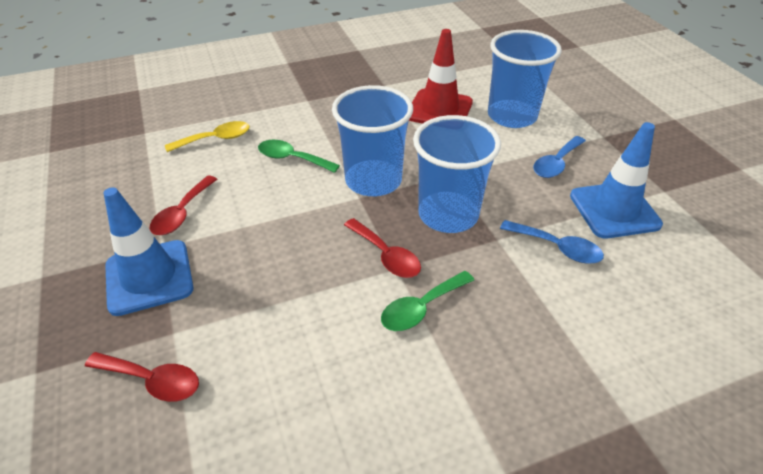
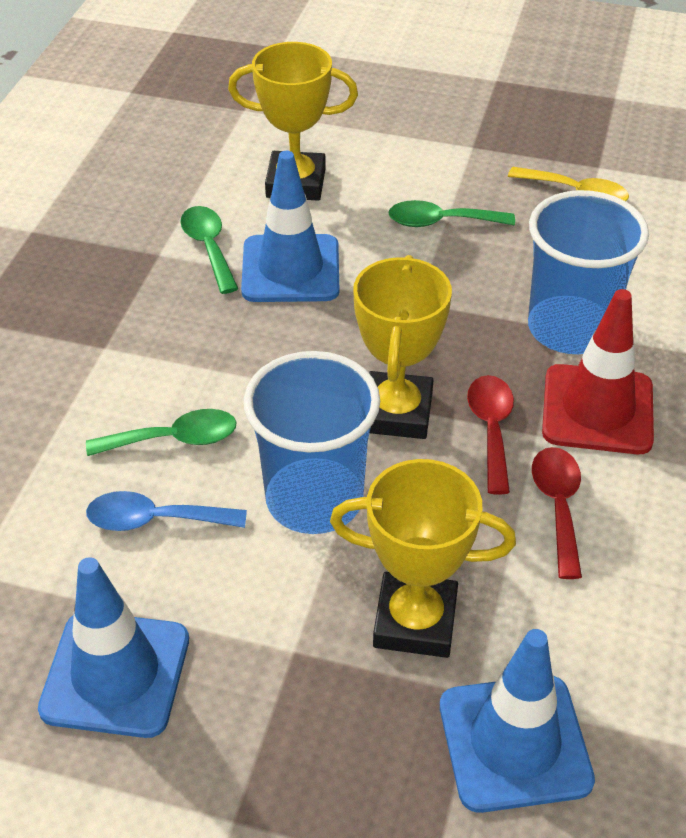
blue cup: [332,85,413,196] [413,115,501,233] [488,30,562,128] = 3 -> [244,351,380,534] [528,190,649,354] = 2
blue spoon: [500,220,604,264] [533,136,586,178] = 2 -> [86,491,247,531] = 1
blue traffic cone: [104,187,194,316] [570,122,663,239] = 2 -> [38,557,189,738] [241,151,339,302] [440,629,595,813] = 3
green spoon: [258,140,340,173] [381,271,474,331] = 2 -> [86,409,237,456] [180,206,238,294] [388,200,515,227] = 3
red spoon: [85,352,199,402] [150,176,217,235] [344,218,421,278] = 3 -> [467,375,514,494] [532,447,582,579] = 2
yellow trophy: none = 0 -> [228,42,358,201] [330,459,516,658] [353,255,452,439] = 3

